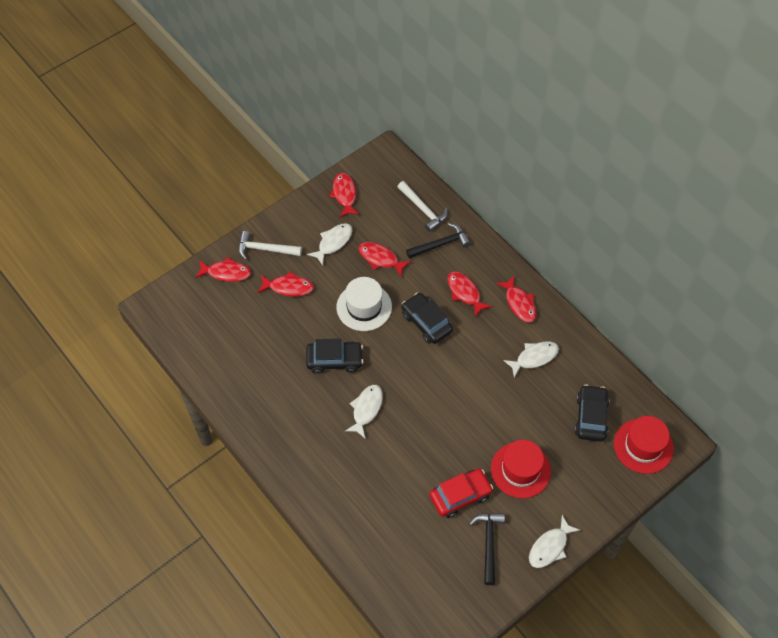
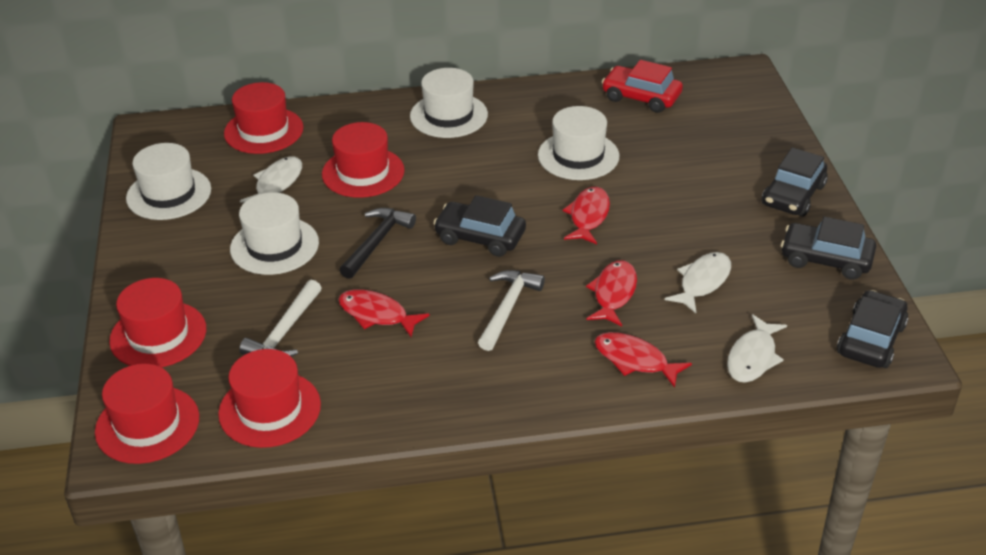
black car: [306,339,364,374] [401,292,453,344] [574,384,610,442] = 3 -> [434,195,526,257] [762,148,828,217] [781,217,876,280] [837,290,909,368] = 4
black hammer: [406,223,471,259] [469,513,505,585] = 2 -> [340,208,416,279] = 1
red fish: [195,257,251,282] [258,272,314,296] [329,173,360,217] [358,242,411,277] [447,272,492,317] [496,276,537,323] = 6 -> [338,289,430,337] [563,187,610,244] [586,260,637,326] [595,332,692,388] = 4
red hat: [491,440,551,498] [614,416,674,474] = 2 -> [95,364,199,464] [109,278,206,367] [218,349,321,448] [224,82,304,154] [322,122,405,198] = 5
white fish: [307,223,353,266] [345,385,383,439] [503,342,559,378] [529,515,580,568] = 4 -> [240,156,302,203] [665,252,731,313] [727,314,787,383] = 3
white hat: [336,277,392,331] = 1 -> [126,143,211,220] [230,192,319,275] [410,68,488,138] [538,106,619,180] = 4

